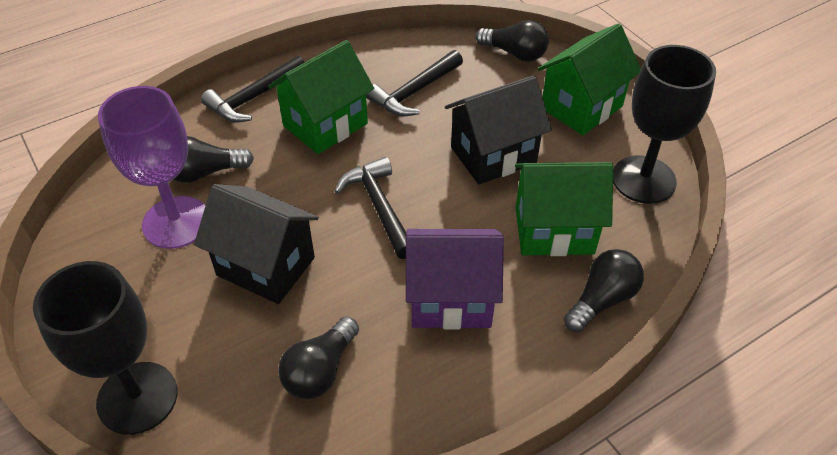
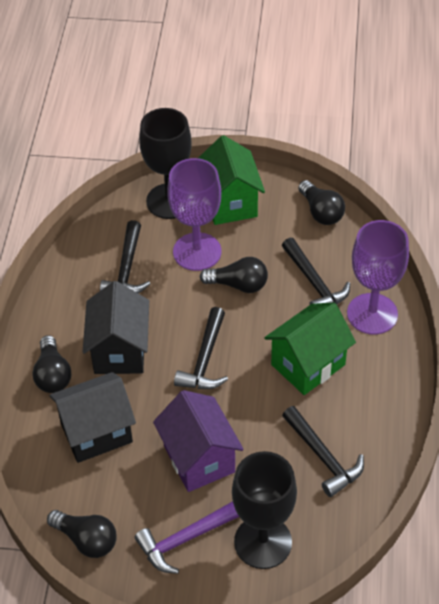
black hammer: [201,56,305,122] [335,157,406,259] [366,50,463,116] = 3 -> [100,220,150,293] [174,307,228,389] [282,238,350,305] [282,406,364,497] = 4
green house: [268,40,374,154] [515,162,613,256] [538,23,641,135] = 3 -> [199,135,265,225] [264,303,356,395] = 2
purple goblet: [98,86,205,249] = 1 -> [167,158,221,271] [347,220,409,335] = 2
purple hammer: none = 0 -> [134,501,239,574] = 1

